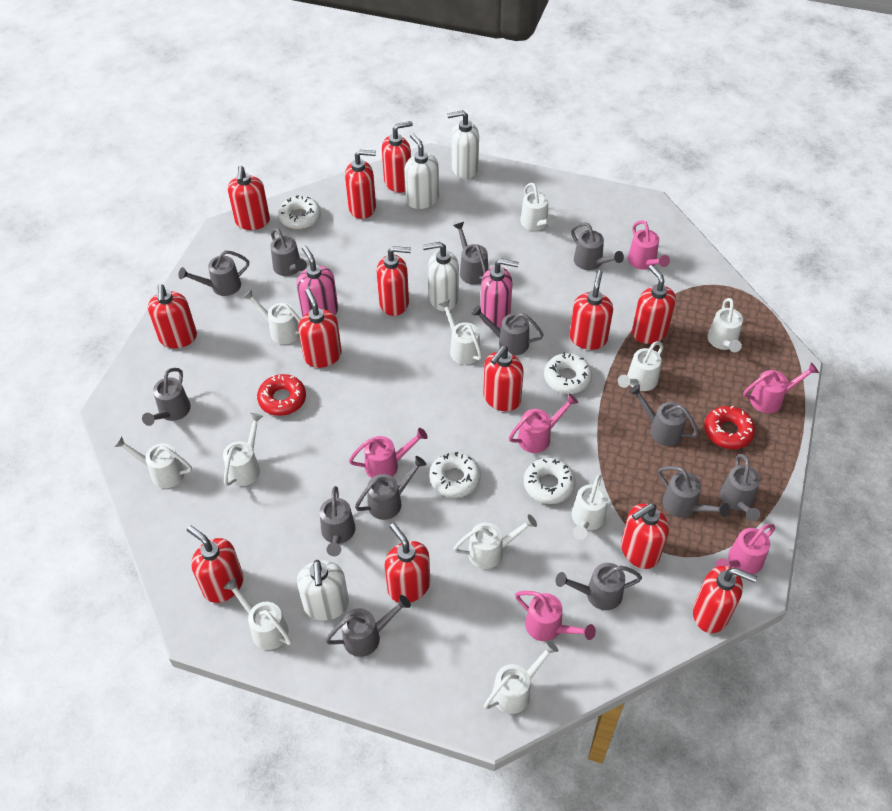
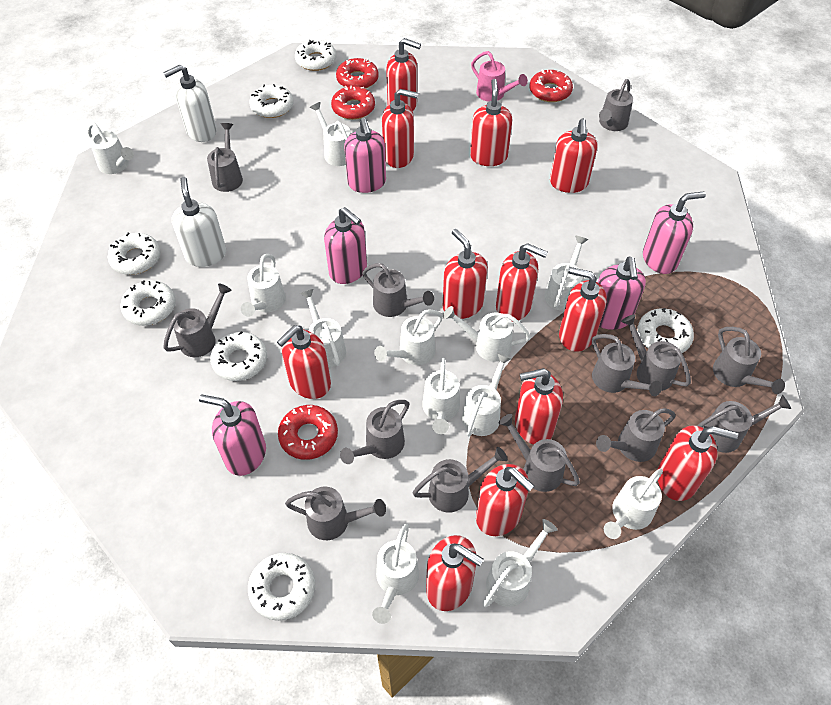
pink soap dispenser: [296,246,338,317] [480,259,519,328] = 2 -> [199,395,266,476] [324,207,367,284] [344,118,386,193] [598,257,646,330] [643,191,706,274] = 5
pink watering can: [349,428,428,478] [509,394,578,453] [515,591,596,641] [628,220,670,270] [716,524,775,574] [743,362,819,414] = 6 -> [471,51,528,101] = 1
red donut: [257,374,306,416] [704,406,755,449] = 2 -> [278,405,338,460] [331,86,375,120] [336,58,379,89] [529,69,573,102] = 4
red soap dispenser: [148,284,197,348] [187,526,244,603] [228,166,270,230] [298,289,342,368] [345,150,376,219] [377,246,411,316] [382,121,413,193] [385,523,430,603] [483,346,524,411] [570,270,613,350] [621,504,669,569] [632,265,676,344] [693,566,757,633] = 13 -> [277,325,331,399] [382,89,418,168] [386,38,421,111] [426,535,484,611] [443,229,488,319] [470,79,512,166] [476,464,534,536] [496,243,548,322] [515,368,563,445] [550,118,597,193] [559,267,607,352] [658,425,738,501] = 12
white donut: [278,195,321,229] [429,452,481,498] [524,458,575,504] [544,352,592,394] = 4 -> [108,233,160,275] [120,280,176,326] [210,331,267,381] [248,553,315,621] [249,84,294,118] [295,40,336,71] [637,308,694,353] = 7
white soap dispenser: [297,560,349,621] [405,133,439,209] [423,242,459,311] [447,110,479,179] = 4 -> [163,65,217,142] [172,177,226,267] = 2
white watering can: [114,435,192,488] [223,413,263,486] [224,578,292,650] [243,289,301,344] [439,299,482,365] [453,514,537,569] [484,640,559,714] [520,183,557,231] [572,474,608,540] [618,341,663,391] [707,298,743,352] = 11 -> [87,122,134,174] [241,254,286,317] [300,289,346,367] [310,102,351,166] [372,524,419,624] [374,309,443,365] [422,358,460,434] [443,306,531,362] [462,353,512,436] [483,519,558,607] [545,235,589,311] [604,469,663,539] = 12

